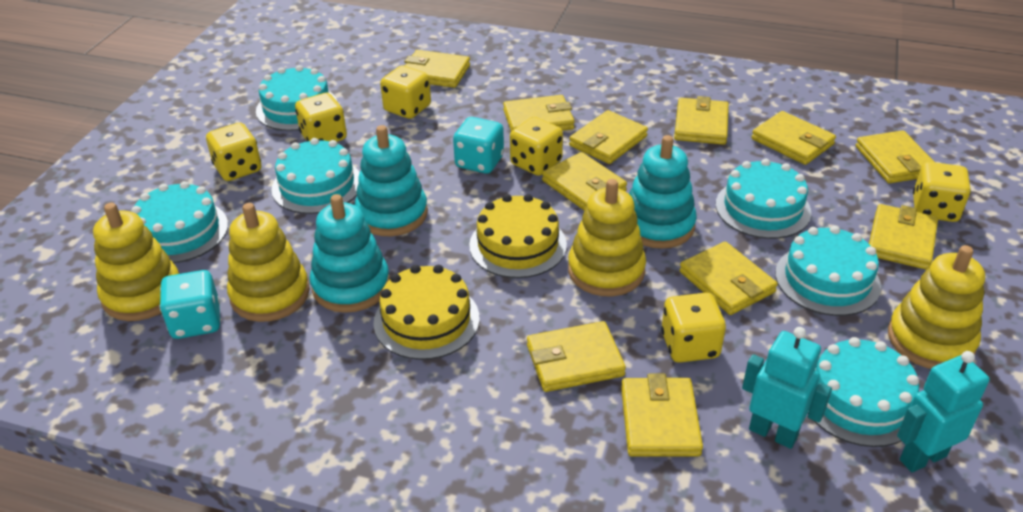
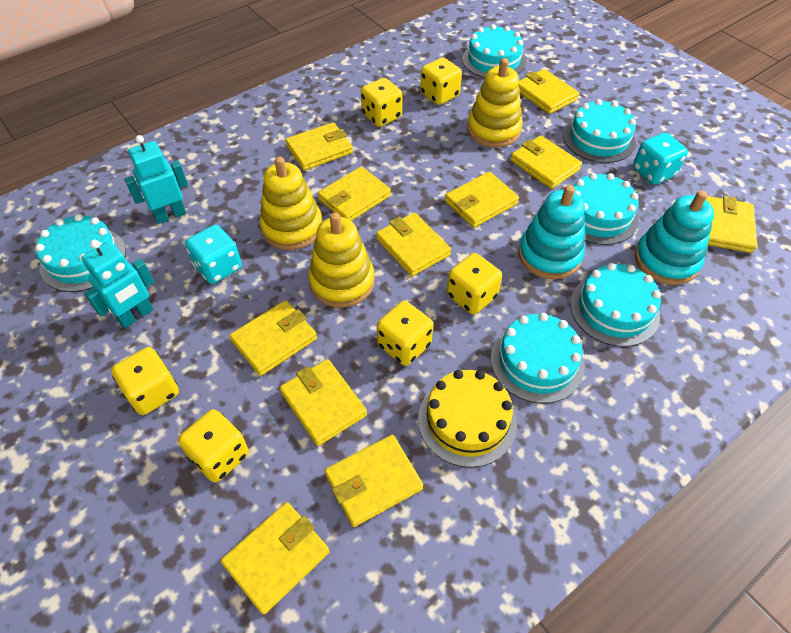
turquoise stacking toy: [310,194,390,313] [355,125,428,236] [629,135,697,249] = 3 -> [519,185,585,279] [635,190,714,285] = 2
yellow cake: [373,265,480,360] [469,194,567,278] = 2 -> [418,370,517,468] = 1
yellow stacking toy: [93,203,179,321] [227,203,310,322] [568,179,646,296] [888,245,985,369] = 4 -> [260,156,322,250] [308,213,375,308] [467,58,523,148] = 3

